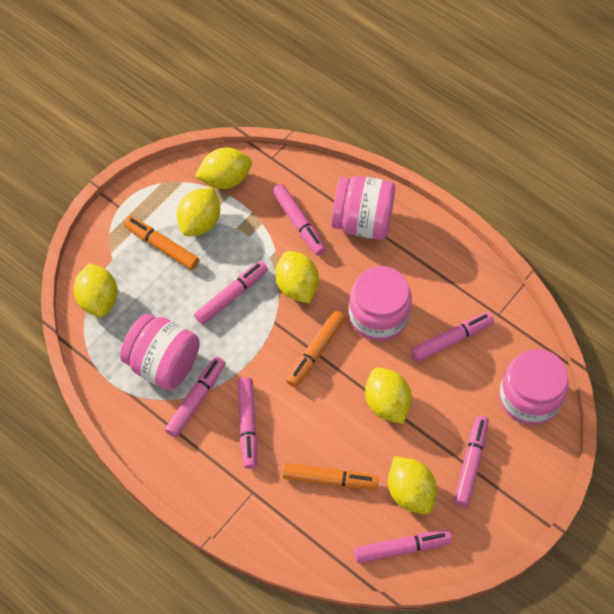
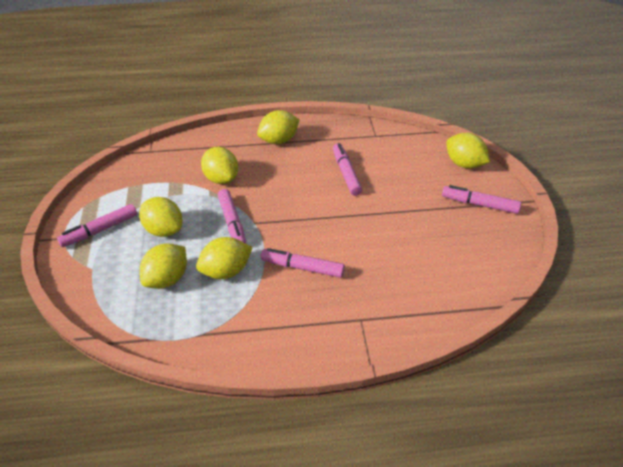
orange marker: [124,216,199,270] [282,463,379,490] [286,310,345,388] = 3 -> none = 0
pink jar: [120,314,200,390] [332,176,395,240] [349,266,412,341] [499,349,569,425] = 4 -> none = 0
pink marker: [165,356,225,438] [194,261,268,325] [237,377,257,469] [272,184,326,255] [354,530,452,563] [411,312,494,362] [454,416,489,507] = 7 -> [57,204,137,247] [218,189,246,243] [261,248,345,278] [333,143,362,196] [442,185,521,214] = 5

